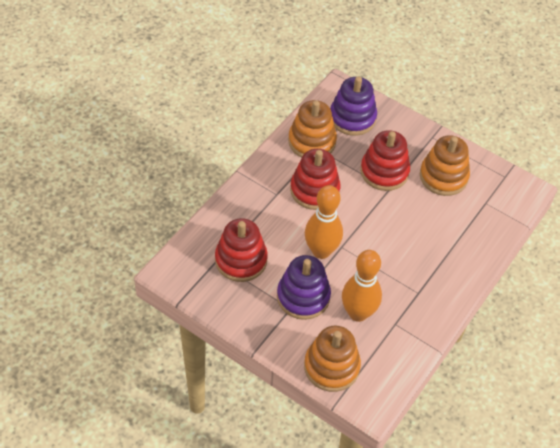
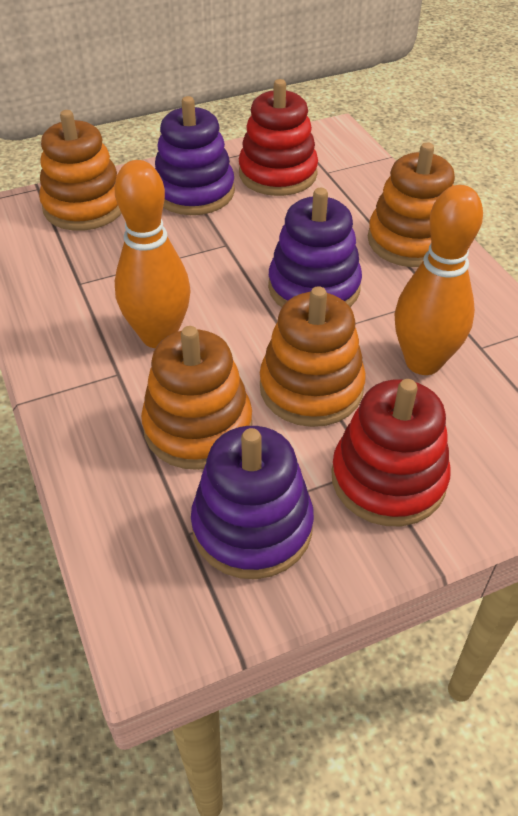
orange stacking toy: [288,100,337,158] [304,326,361,392] [420,135,470,196] = 3 -> [39,110,121,231] [141,326,252,470] [260,286,366,427] [368,142,455,267] = 4
purple stacking toy: [277,255,331,320] [330,76,377,136] = 2 -> [155,96,235,215] [191,426,314,579] [268,188,362,307] = 3
red stacking toy: [215,218,268,282] [290,149,341,210] [360,130,410,191] = 3 -> [239,79,318,196] [331,379,451,526] = 2

